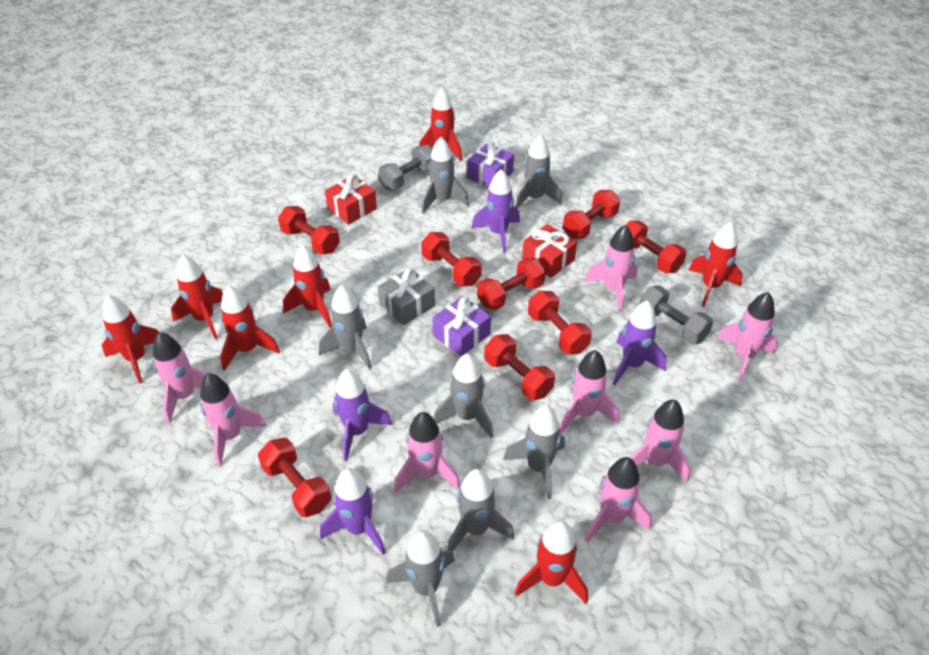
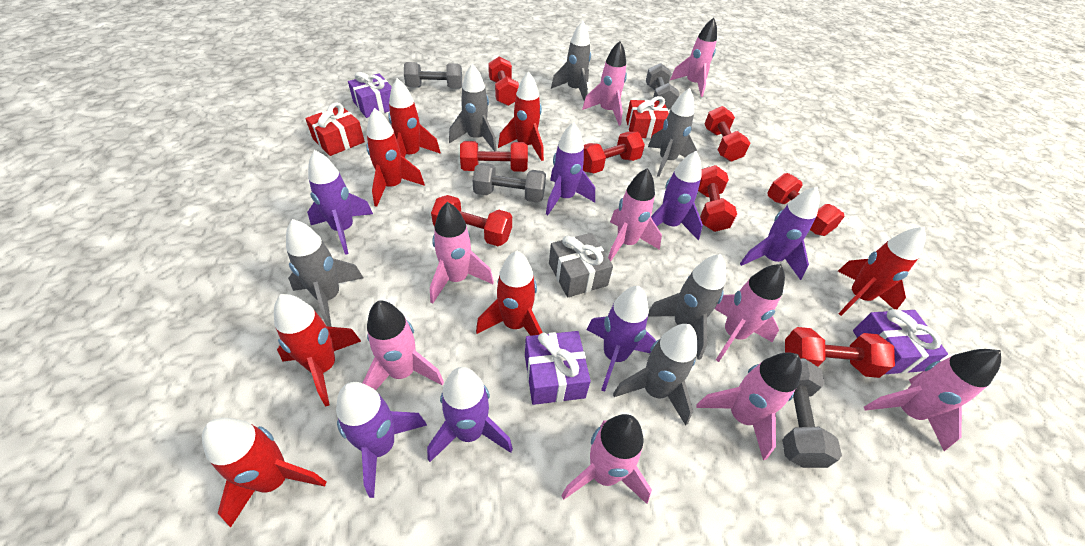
grey dumbbell: [378,145,432,190] [639,286,713,345] = 2 -> [404,62,462,89] [472,163,546,202] [646,63,680,110] [782,358,842,468] = 4
grey rocket: [319,285,372,370] [386,530,455,627] [421,137,469,213] [433,353,493,438] [447,469,514,552] [503,405,565,499] [515,134,562,209] = 7 -> [286,219,363,327] [449,64,497,151] [551,21,591,101] [613,324,697,426] [648,88,697,177] [648,254,726,360] = 6
pink rocket: [153,332,207,423] [200,373,266,467] [394,412,461,493] [559,350,619,434] [584,225,637,312] [585,457,652,542] [630,399,690,482] [716,292,777,381] = 8 -> [363,301,444,390] [430,202,494,304] [561,414,652,504] [582,41,627,126] [608,168,662,262] [670,18,717,97] [697,352,802,460] [715,264,785,362] [864,349,1001,451] = 9
purple gift: [432,296,491,356] [467,141,514,187] = 2 -> [348,72,392,118] [525,331,591,405] [853,309,948,374] = 3
purple rocket: [320,468,386,555] [333,369,392,461] [471,169,520,253] [613,300,667,385] = 4 -> [307,150,373,255] [336,382,427,498] [427,367,513,462] [546,122,595,215] [587,286,656,392] [651,151,703,240] [740,187,820,280] = 7

